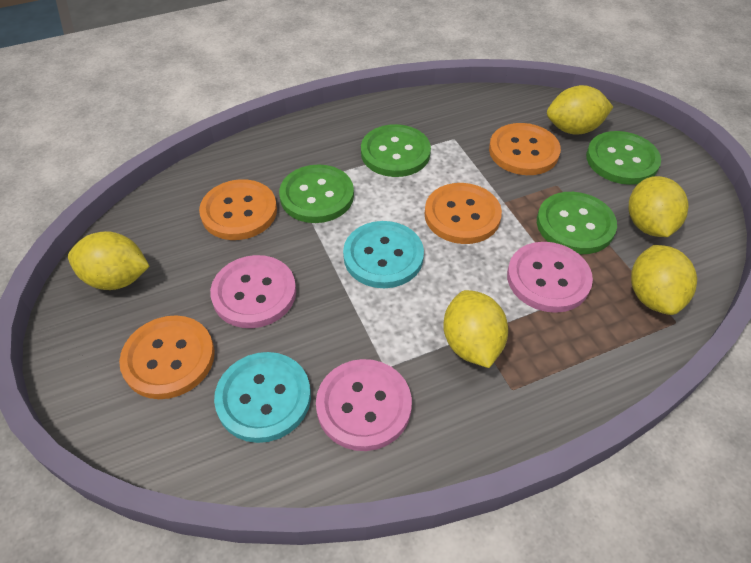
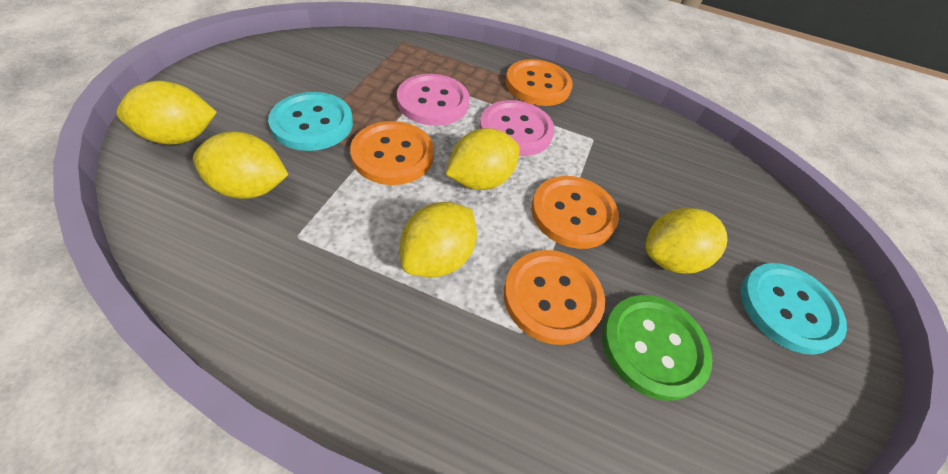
green button: [279,164,354,223] [361,124,431,177] [537,192,617,254] [586,131,661,185] = 4 -> [602,295,713,401] = 1
pink button: [210,255,296,328] [316,359,412,451] [507,242,593,313] = 3 -> [397,74,469,126] [479,100,554,156] = 2

